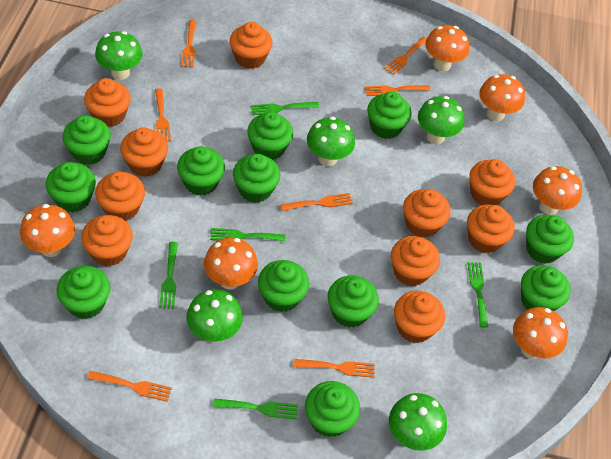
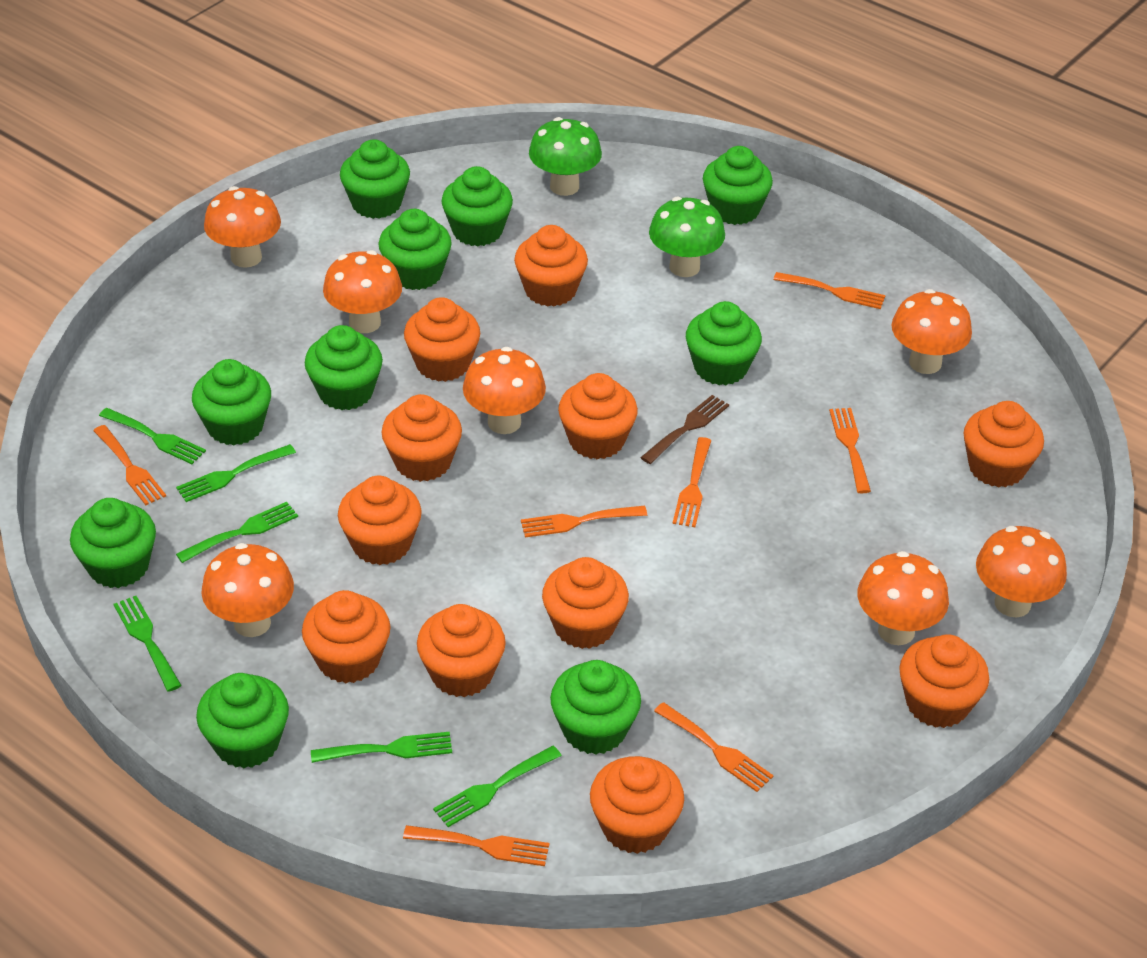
brown fork: none = 0 -> [640,395,729,464] = 1
green cupcake: [46,162,96,212] [57,266,110,319] [63,115,111,165] [177,146,225,196] [233,154,280,203] [247,112,293,160] [258,260,309,312] [305,381,360,437] [328,276,379,328] [367,92,412,139] [521,265,571,311] [526,215,574,264] = 12 -> [70,498,156,588] [192,359,271,445] [196,673,289,768] [305,325,383,410] [340,139,410,219] [378,209,452,290] [442,166,513,246] [550,660,641,755] [686,301,762,385] [703,146,773,225] = 10
green fork: [159,242,178,309] [210,228,286,241] [213,398,298,419] [251,102,319,115] [468,262,488,328] = 5 -> [99,408,206,464] [113,596,182,692] [176,444,296,502] [176,502,298,563] [311,732,452,763] [433,746,562,827] = 6
green mushroom: [95,31,142,80] [186,289,243,343] [307,116,355,166] [389,393,447,451] [418,96,464,144] = 5 -> [529,117,602,196] [649,197,725,277] = 2
orange cupcake: [81,215,133,266] [84,78,131,127] [95,172,145,221] [120,127,168,177] [230,22,273,69] [391,236,440,287] [394,291,445,343] [403,189,451,238] [467,205,515,253] [469,159,515,205] = 10 -> [302,590,390,683] [338,476,422,565] [381,394,462,482] [404,297,480,382] [417,604,506,697] [514,225,588,307] [542,557,629,649] [558,373,638,459] [590,756,684,854] [899,634,989,728] [963,401,1044,487] = 11
orange mushroom: [20,204,75,257] [204,237,258,290] [425,25,469,71] [479,74,525,121] [513,307,568,359] [533,166,582,215] = 6 -> [202,543,294,637] [204,186,281,268] [323,250,402,333] [463,347,546,434] [857,551,949,645] [892,289,972,374] [976,526,1067,618] = 7

